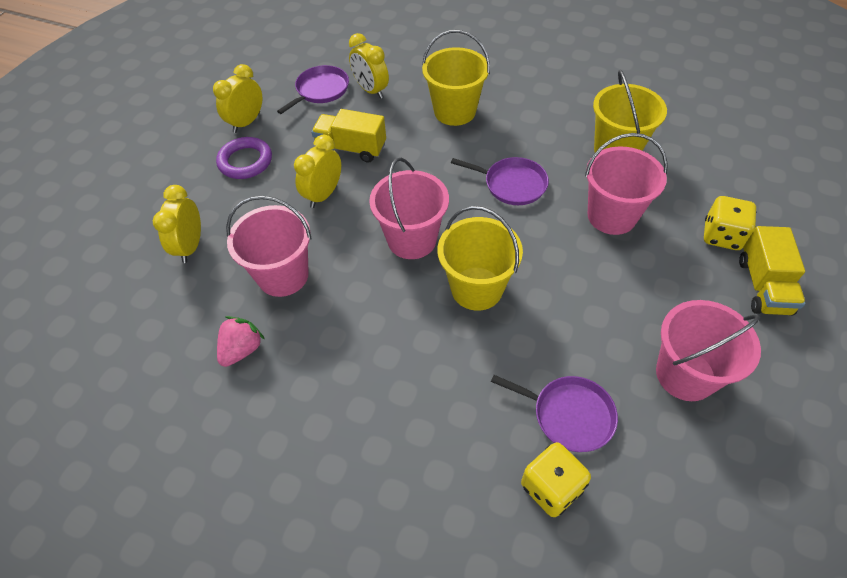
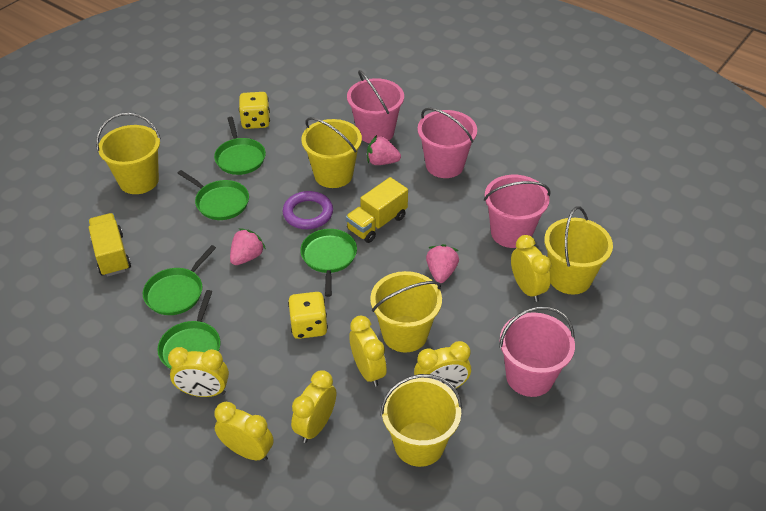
green pan: none = 0 -> [143,245,216,315] [157,290,220,369] [177,170,249,220] [214,117,266,175] [300,229,357,297] = 5
pink strawberry: [217,316,264,367] = 1 -> [230,228,266,265] [367,135,401,165] [426,244,459,283] = 3
purple pan: [277,65,349,114] [451,157,549,205] [491,375,618,452] = 3 -> none = 0
yellow bucket: [422,30,490,126] [438,206,523,311] [593,70,667,152] = 3 -> [96,113,161,194] [301,117,362,188] [370,271,442,352] [380,374,462,467] [544,207,613,295] = 5
yellow clock: [153,185,201,263] [213,64,262,133] [294,135,341,208] [349,33,389,99] = 4 -> [168,347,229,397] [214,402,274,461] [291,370,336,443] [349,316,387,387] [414,341,471,390] [511,235,551,302] = 6

